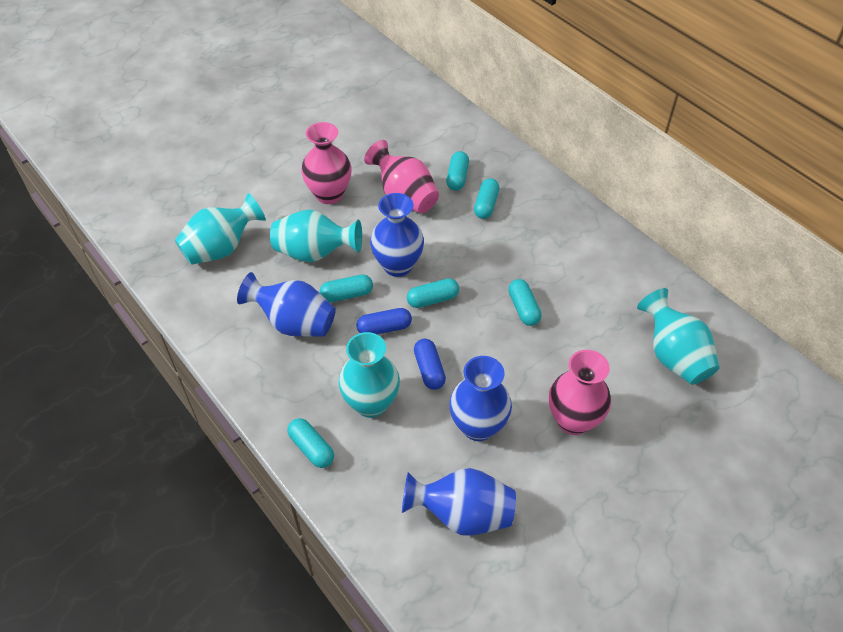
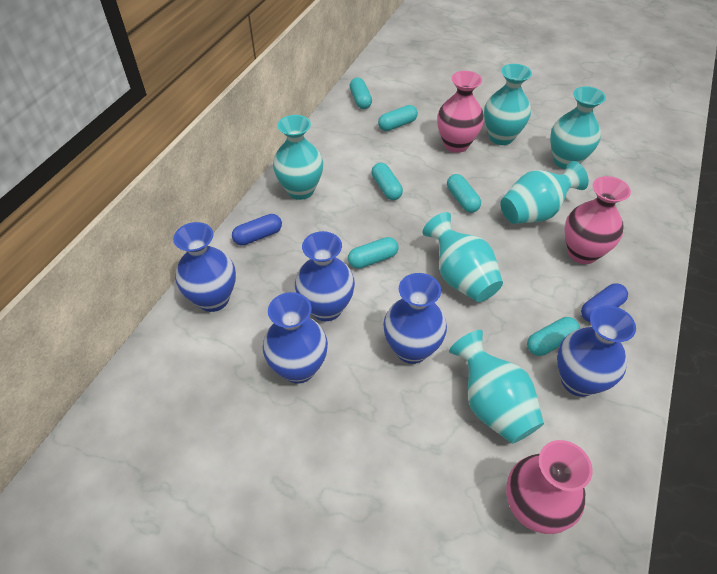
blue vase: [237,272,336,337] [370,193,424,277] [402,468,516,536] [449,356,512,441] = 4 -> [173,222,236,312] [263,292,328,383] [295,231,355,321] [383,273,447,364] [557,305,636,397] = 5
turquoise vase: [175,193,266,265] [270,209,362,262] [338,332,400,418] [637,288,720,385] = 4 -> [273,115,323,200] [422,212,503,302] [449,330,544,444] [484,64,532,145] [500,161,589,224] [550,86,606,169] = 6

